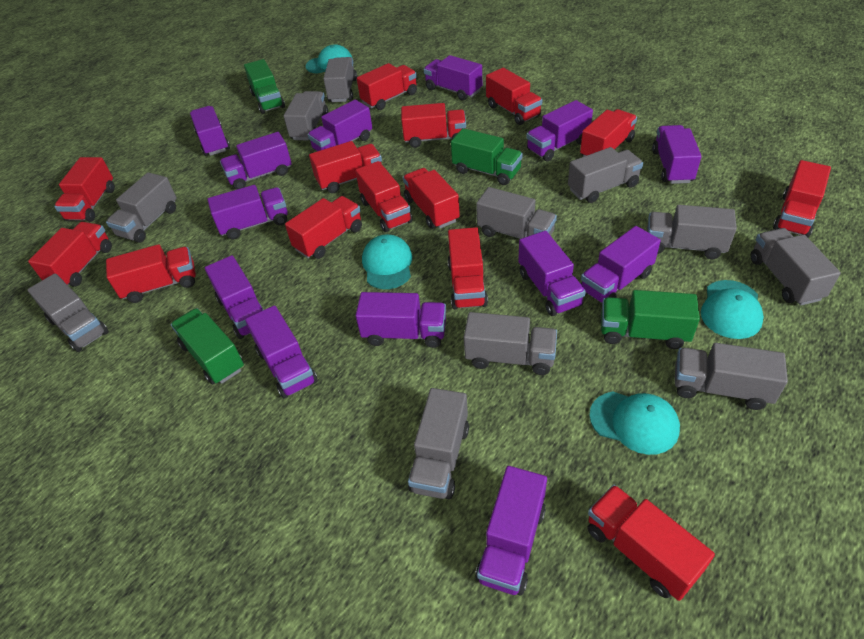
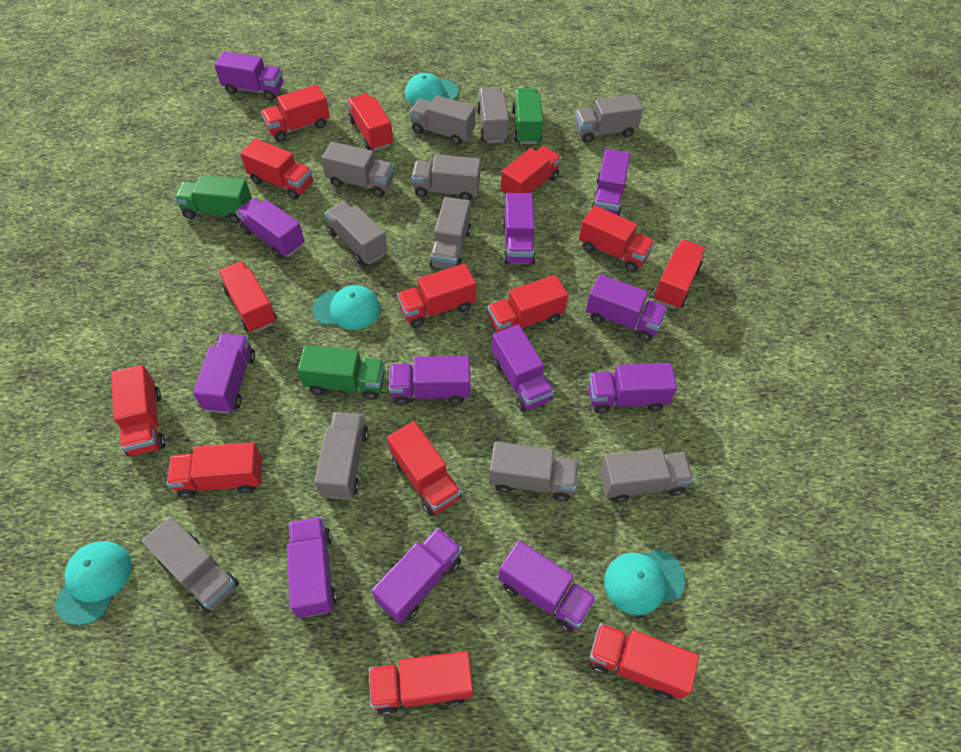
green truck: [171,308,244,384] [244,59,285,114] [451,128,523,185] [601,290,700,349] = 4 -> [175,175,252,223] [297,345,385,400] [512,88,543,144] = 3
purple truck: [190,106,230,156] [205,255,263,339] [207,185,288,240] [220,132,292,190] [245,305,318,399] [308,100,372,151] [355,292,446,348] [424,55,482,101] [475,466,547,595] [518,231,586,316] [526,100,593,161] [581,226,661,303] [652,125,702,184] = 13 -> [193,333,255,414] [214,51,283,100] [236,198,304,259] [287,517,337,618] [372,527,462,624] [389,356,470,405] [492,324,554,411] [498,540,597,633] [502,193,536,265] [586,274,668,341] [588,363,677,414] [591,149,630,216] = 12

